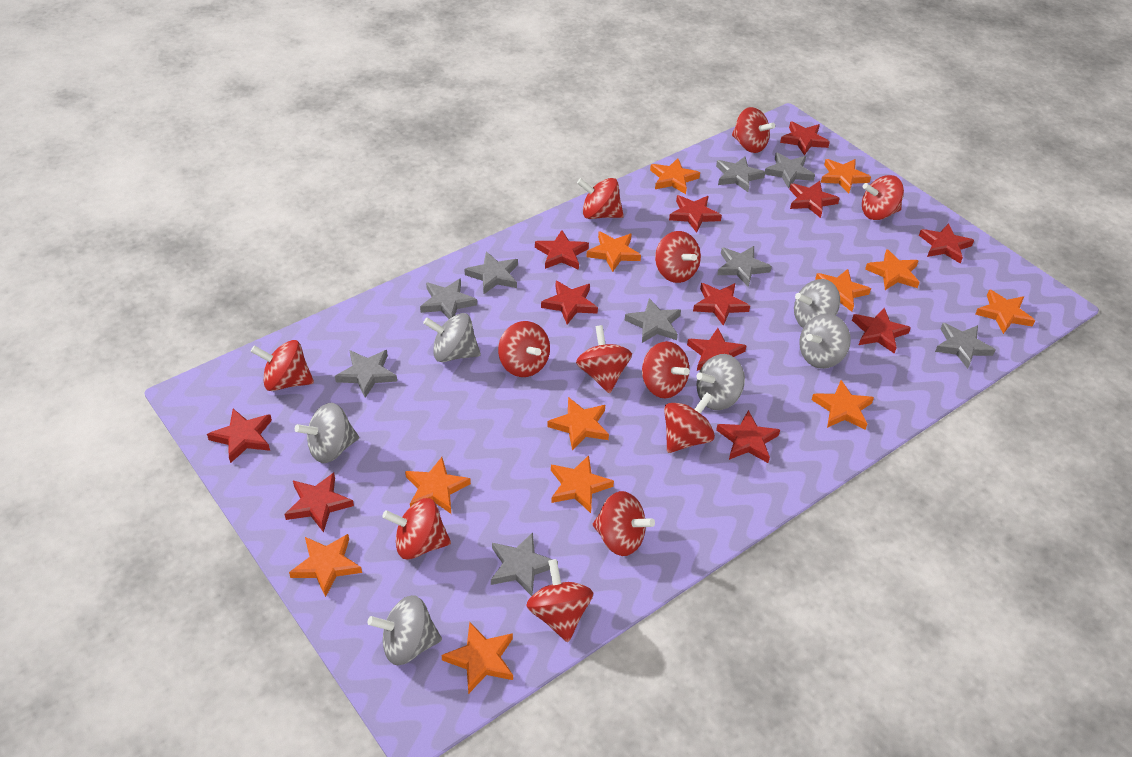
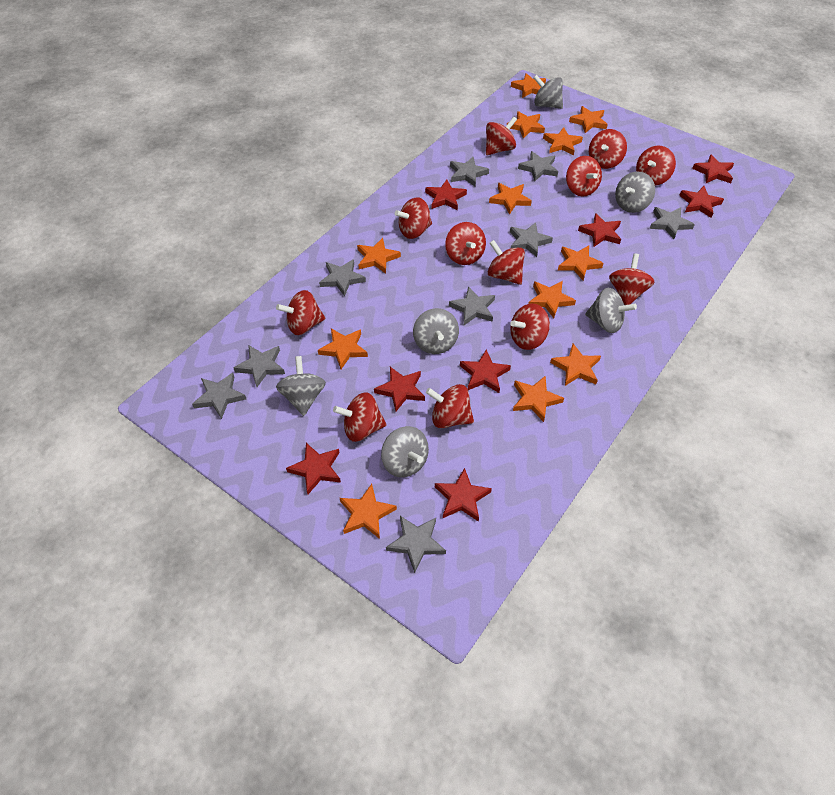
red star: [207,409,272,463] [285,473,354,533] [535,230,589,270] [541,281,598,325] [669,195,722,233] [687,328,747,371] [693,283,750,326] [716,410,780,463] [780,122,830,155] [789,181,840,218] [852,308,911,353] [919,223,974,264] = 12 -> [286,443,341,494] [374,367,425,411] [425,180,467,210] [435,468,492,522] [460,350,511,393] [578,213,621,247] [679,186,724,218] [692,154,734,183] = 8

